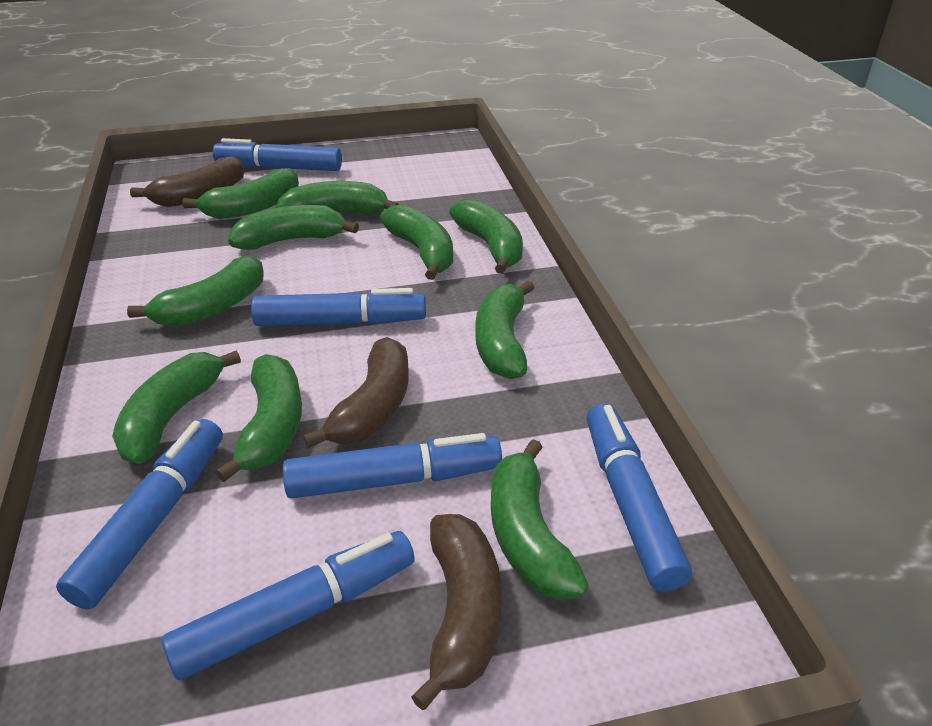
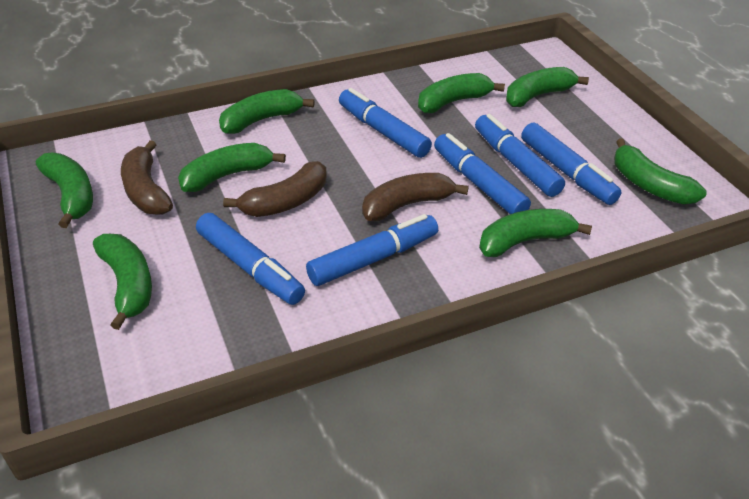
green banana: [112,350,241,464] [127,255,264,327] [182,168,299,219] [215,354,302,482] [228,205,359,250] [276,181,399,215] [380,204,453,280] [449,199,523,274] [475,280,534,379] [491,439,589,600] = 10 -> [36,153,93,228] [93,234,152,330] [178,143,286,192] [219,89,315,134] [418,73,505,113] [479,209,592,257] [506,67,589,107] [614,139,707,204] = 8

